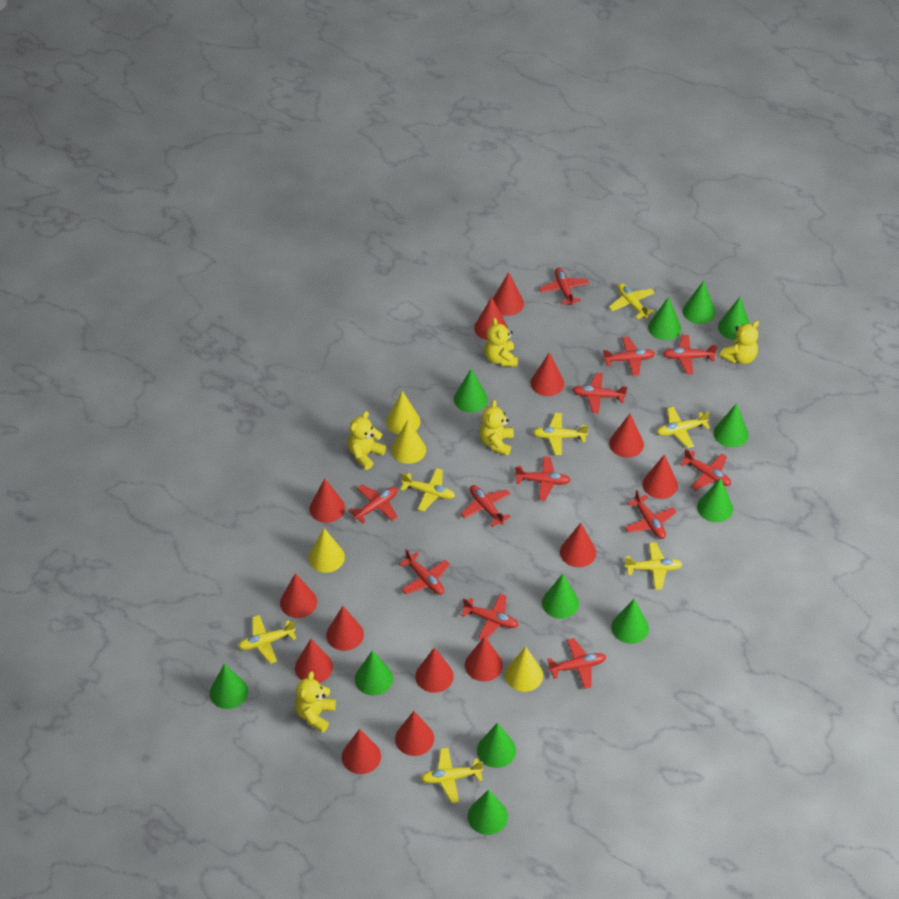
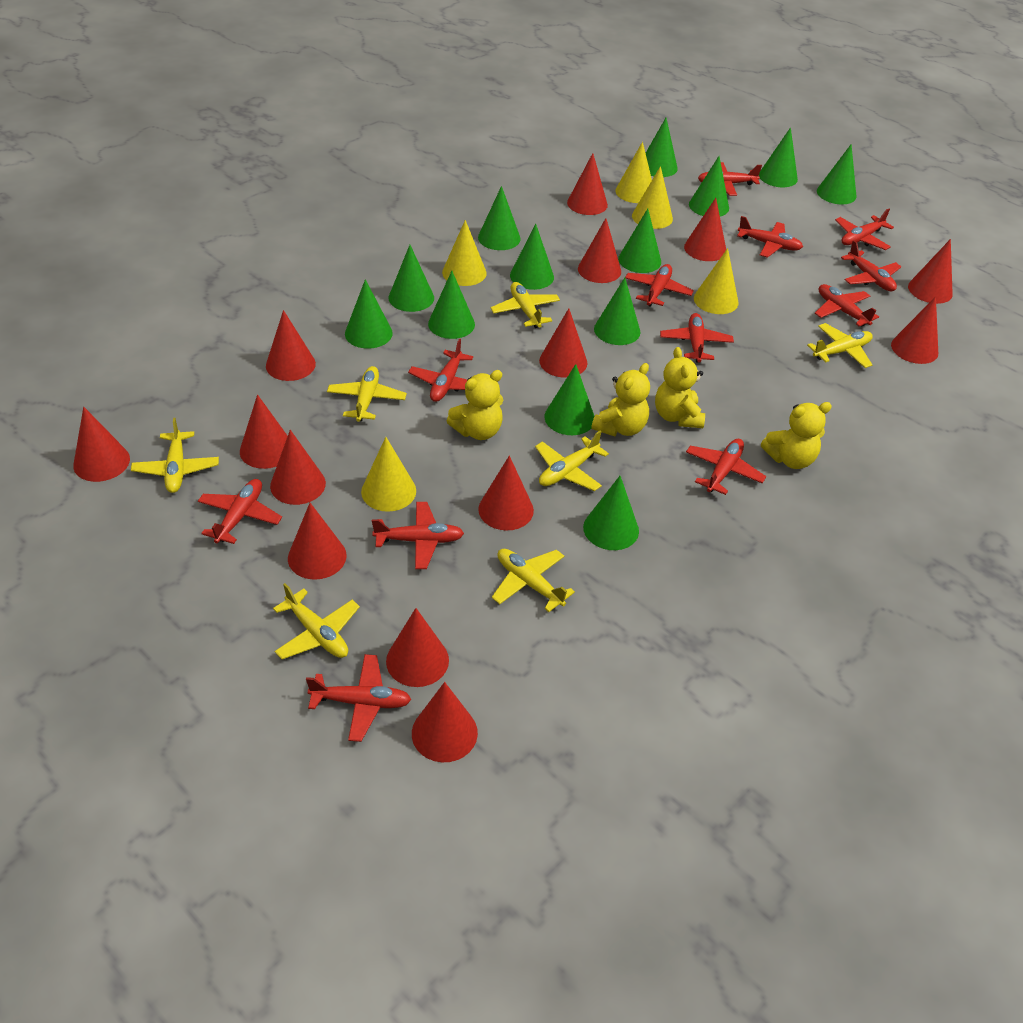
green cone: [210,664,248,709] [355,650,393,695] [454,369,488,413] [468,789,508,835] [477,723,516,768] [542,574,579,619] [611,599,649,644] [648,297,681,340] [683,281,716,324] [697,478,733,522] [714,403,748,447] [718,297,750,340] = 12 -> [345,279,393,349] [389,245,434,312] [428,271,475,339] [478,186,521,250] [510,224,554,290] [544,364,595,435] [583,476,639,550] [594,278,640,345] [618,209,661,273] [646,118,678,177] [689,156,729,216] [759,127,798,187] [817,144,856,204] = 13
yellow cone: [308,528,345,573] [386,391,420,435] [391,420,426,464] [505,647,543,692] = 4 -> [361,437,416,512] [442,220,487,286] [615,142,652,203] [632,166,673,229] [694,248,738,314] = 5
yellow teddy bear: [295,671,336,733] [348,411,386,470] [479,400,514,456] [484,318,518,367] [720,321,759,364] = 5 -> [447,370,503,440] [591,363,650,436] [655,347,705,428] [761,402,832,469] = 4

